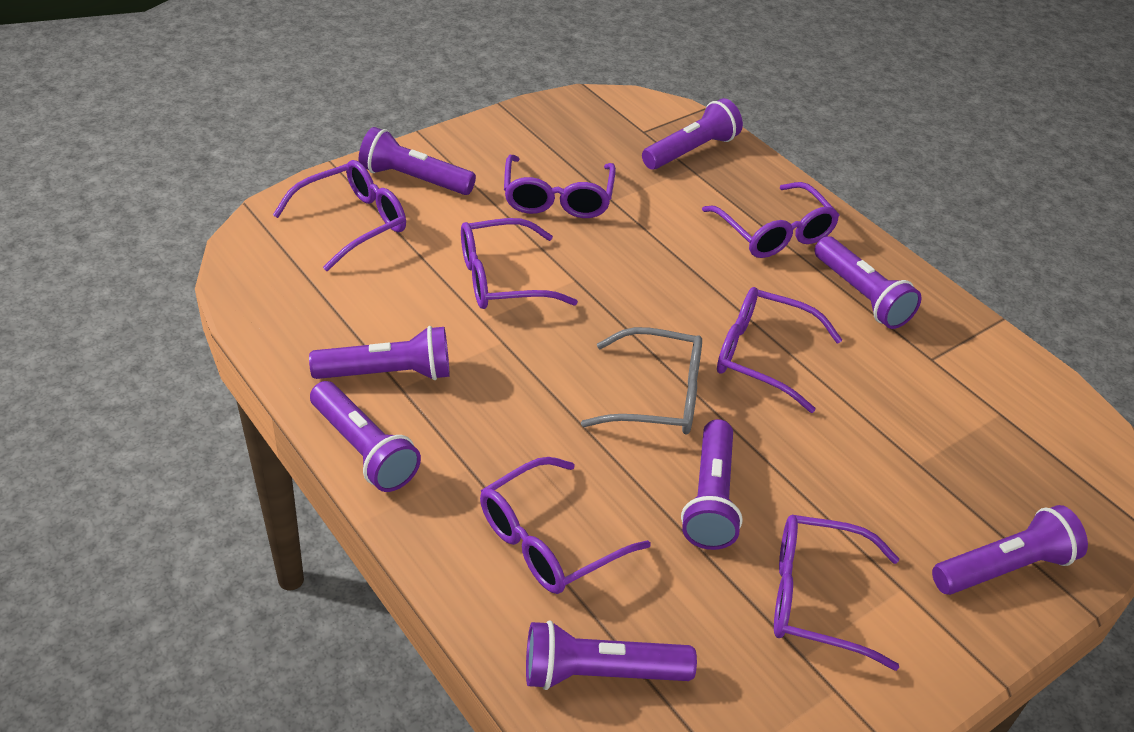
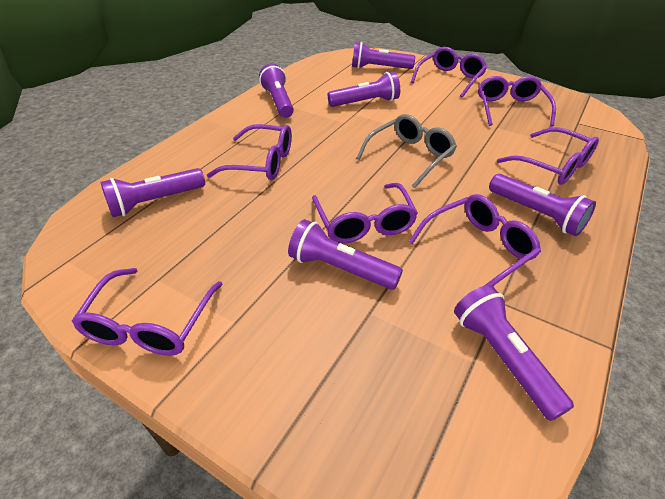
purple flashlight: [309,326,449,380] [310,381,421,492] [358,127,476,195] [526,620,697,690] [642,98,743,170] [681,419,743,550] [814,236,922,329] [932,505,1088,595] = 8 -> [100,168,205,217] [259,63,294,118] [288,219,403,290] [328,72,400,107] [352,42,415,69] [454,285,574,421] [489,174,596,236] = 7

